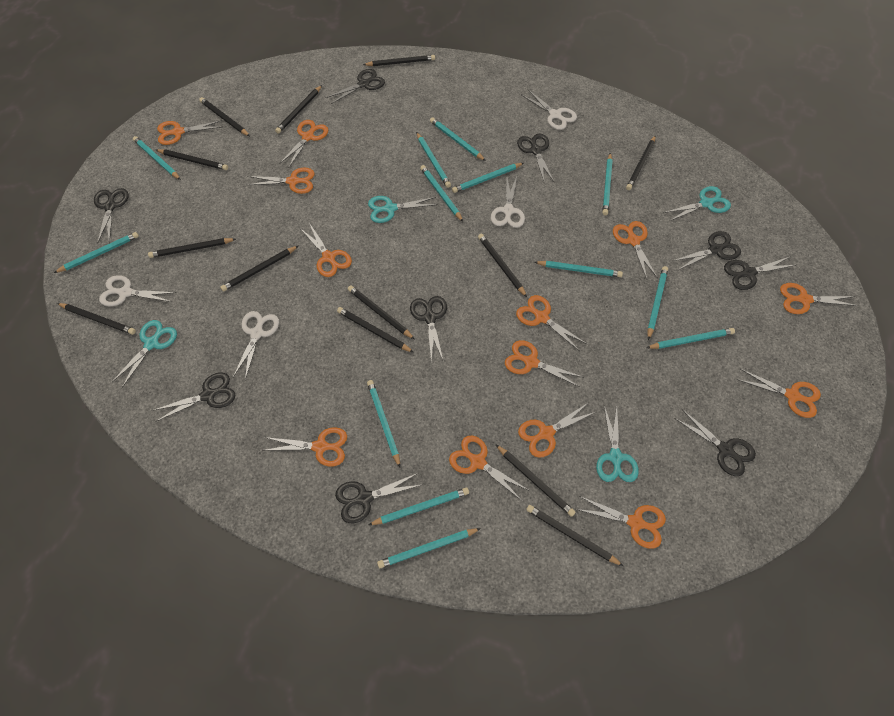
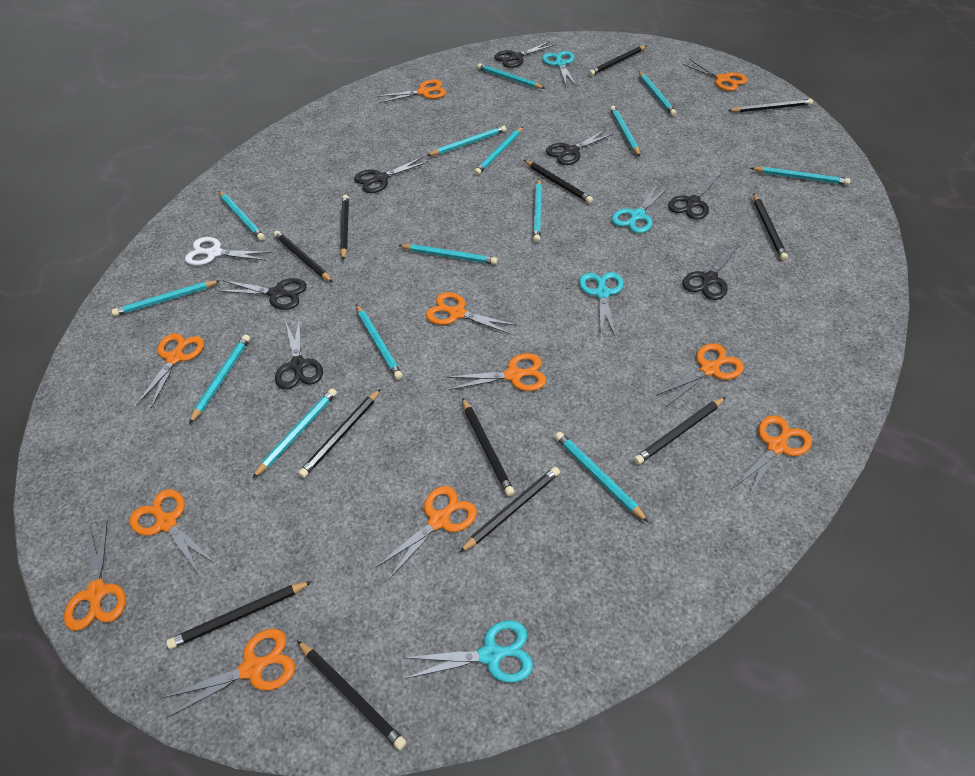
black pencil: [57,303,136,335] [148,238,236,258] [156,149,228,170] [199,97,250,136] [220,246,298,291] [275,85,322,134] [337,307,414,353] [348,286,414,339] [363,55,435,66] [478,234,527,297] [495,444,576,517] [527,505,623,566] [626,135,656,190] = 13 -> [166,581,312,649] [274,231,333,282] [297,640,406,750] [298,389,381,478] [340,195,349,260] [459,467,560,553] [462,398,515,496] [524,160,593,204] [589,46,646,76] [634,397,726,465] [728,99,813,113] [753,194,788,261] = 12
black scissors: [94,188,129,244] [152,372,235,422] [325,69,385,104] [335,473,421,523] [410,296,447,362] [517,134,554,182] [673,231,741,270] [674,409,756,476] [724,257,796,290] = 9 -> [219,278,307,310] [275,317,323,389] [354,157,429,193] [494,41,556,68] [546,130,613,165] [668,172,721,220] [683,243,740,300] = 7
orange scissors: [157,120,222,145] [247,168,315,194] [264,427,347,467] [279,120,328,167] [300,223,352,277] [449,436,530,501] [505,340,582,387] [516,295,587,350] [518,402,596,458] [576,496,666,549] [613,221,658,279] [737,369,821,418] [780,283,858,314] = 13 -> [64,522,126,631] [130,489,216,575] [136,333,204,409] [162,629,295,718] [376,486,477,579] [377,79,446,103] [426,292,518,335] [446,353,546,391] [655,343,744,406] [682,59,748,91] [732,415,812,498] = 11
turquoise pencil: [54,232,139,273] [133,136,181,180] [367,380,400,467] [369,487,469,525] [377,528,481,568] [416,132,451,188] [420,165,463,222] [430,117,486,161] [452,163,524,193] [535,261,623,277] [602,153,613,215] [646,328,735,349] [647,266,668,340] = 13 -> [111,280,220,316] [189,335,250,424] [219,191,265,241] [252,388,337,478] [356,304,403,380] [398,244,497,265] [427,125,506,156] [474,127,523,175] [477,63,545,89] [533,179,542,242] [555,432,648,522] [610,106,640,156] [639,72,677,116] [750,167,851,185] = 14
white scissors: [99,275,176,307] [233,311,279,380] [491,176,525,228] [522,90,577,130] = 4 -> [185,237,271,266] = 1

